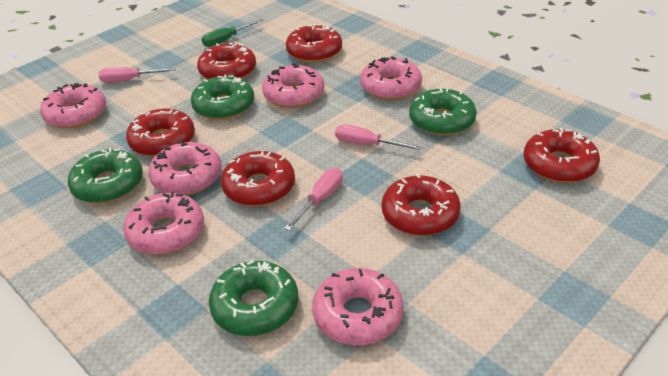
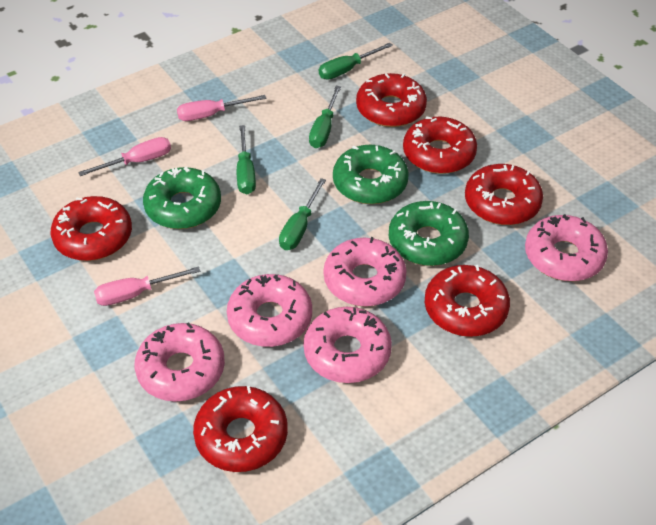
green donut: [68,148,143,204] [191,75,254,120] [209,260,298,336] [409,88,477,136] = 4 -> [143,167,221,229] [333,145,409,204] [389,201,469,266] = 3
green screwdriver: [202,19,263,47] = 1 -> [237,125,256,194] [279,178,326,250] [309,86,341,148] [319,43,393,80] = 4
pink donut: [40,83,106,128] [123,192,204,255] [148,141,222,195] [262,63,324,108] [312,268,404,345] [360,56,422,100] = 6 -> [135,322,225,402] [227,274,312,347] [303,307,392,383] [324,237,407,306] [525,214,608,281] = 5

